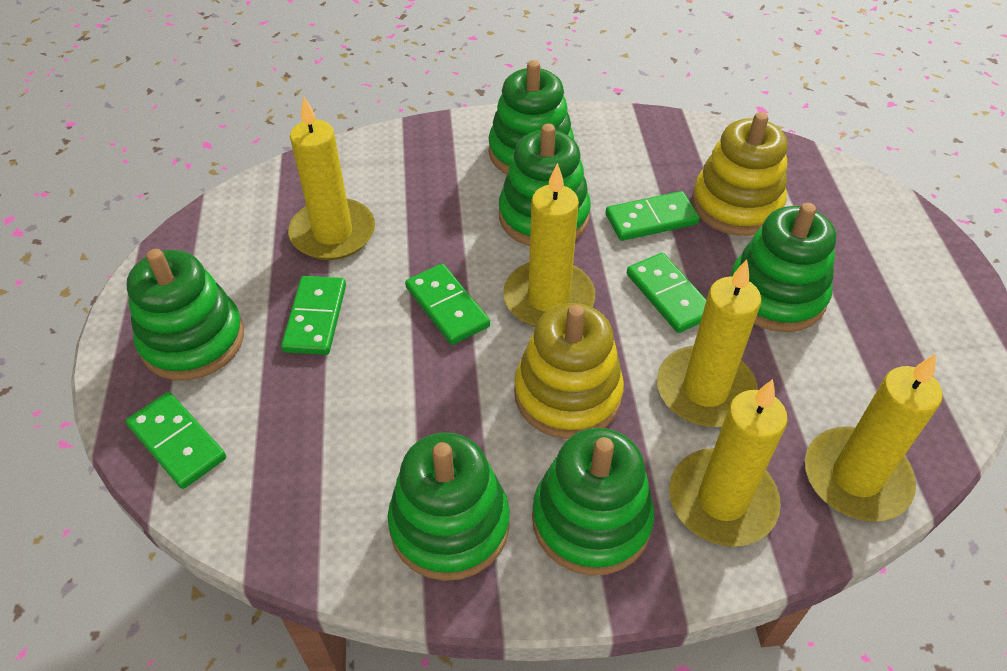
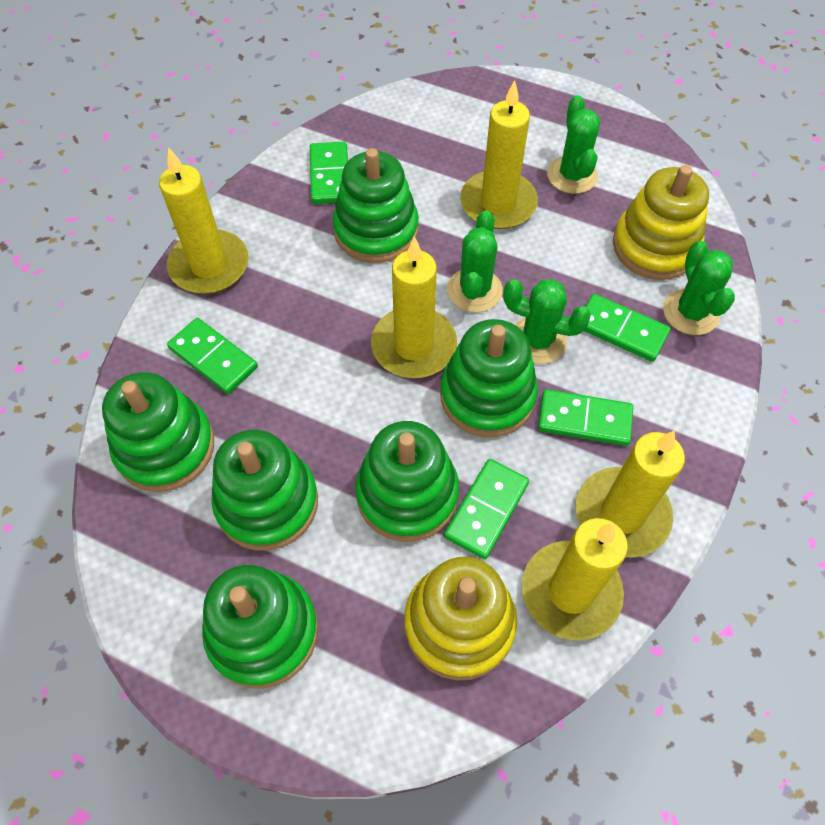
green cactus: none = 0 -> [447,210,503,312] [503,279,591,364] [547,95,600,194] [663,241,735,335] = 4

